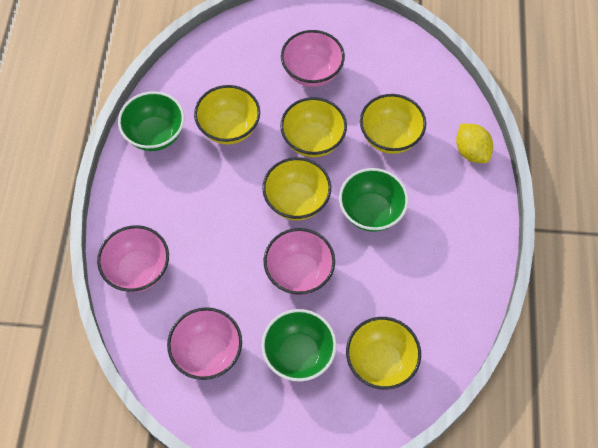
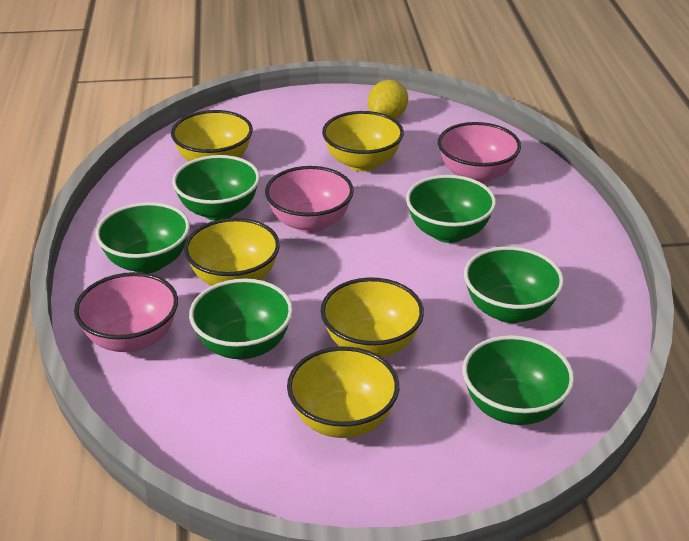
green bowl: [118,91,184,151] [261,309,336,382] [339,168,408,232] = 3 -> [95,202,190,274] [172,155,260,221] [189,278,293,360] [406,175,496,243] [463,335,574,425] [464,246,564,323] = 6
pink bowl: [97,225,169,292] [167,307,242,380] [263,228,335,295] [281,30,345,87] = 4 -> [74,272,178,353] [265,166,354,233] [438,122,521,184] = 3

